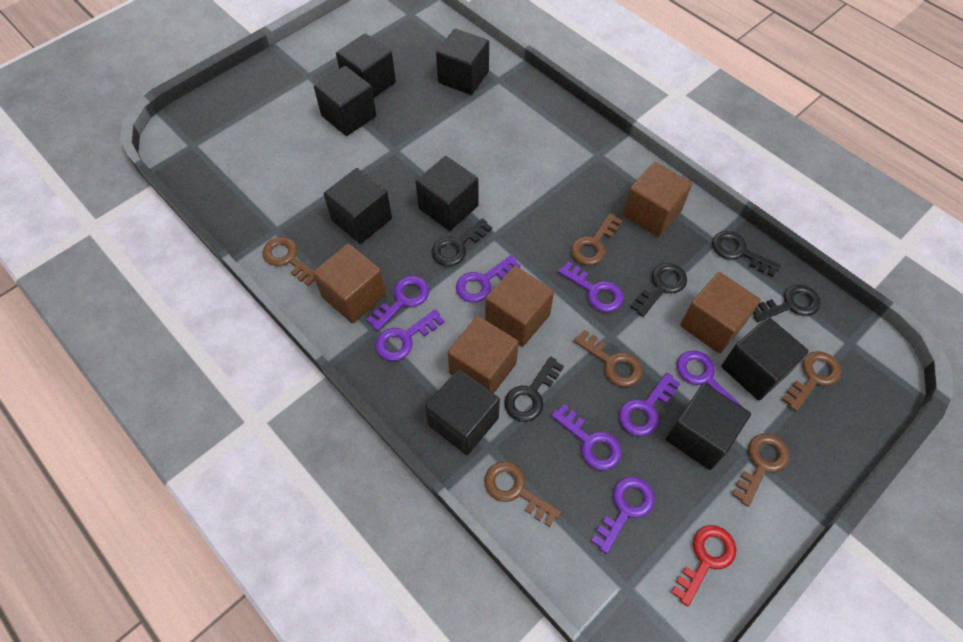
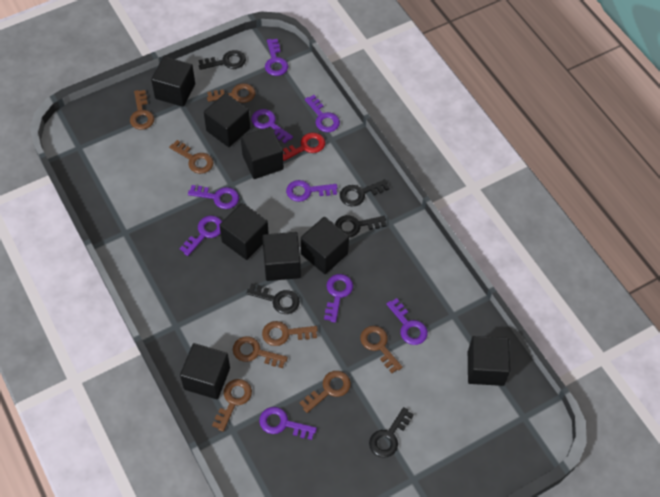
brown cube: [313,243,386,323] [447,316,519,393] [485,266,554,347] [623,162,692,237] [680,272,761,353] = 5 -> none = 0
brown key: [262,237,315,286] [484,461,561,527] [571,213,622,265] [573,330,642,387] [732,434,789,507] [782,351,842,411] = 6 -> [130,90,154,130] [169,140,214,174] [207,83,255,103] [212,379,252,432] [233,336,288,368] [262,321,318,346] [299,371,351,413] [360,326,403,373] = 8
purple key: [367,276,429,331] [375,309,444,361] [456,255,521,303] [551,404,622,470] [558,261,623,312] [591,477,655,554] [619,373,681,436] [677,350,743,407] = 8 -> [179,216,222,256] [188,185,239,209] [251,109,293,143] [259,407,317,440] [265,39,288,76] [286,180,338,202] [305,95,340,132] [324,274,353,323] [386,298,428,345] = 9

